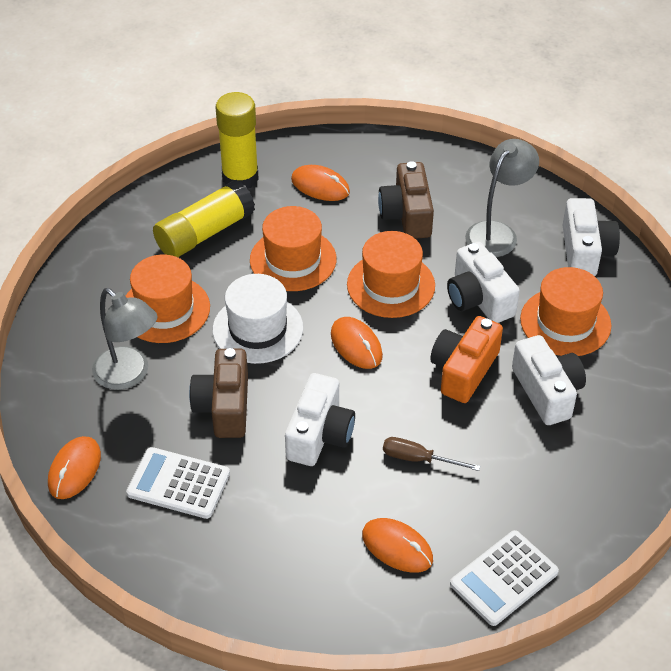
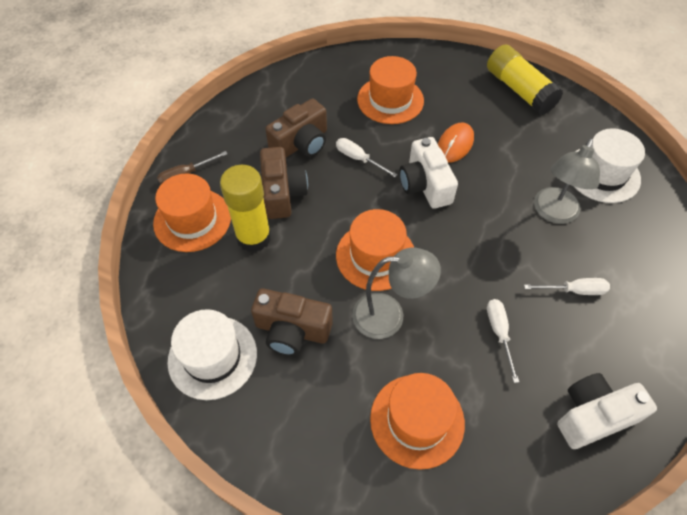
brown camera: [189,348,248,438] [378,161,434,239] = 2 -> [251,288,333,356] [260,147,308,219] [265,98,327,157] = 3
orange camera: [430,316,503,403] = 1 -> none = 0
orange mouse: [48,436,101,499] [291,165,350,201] [331,317,383,369] [362,518,433,573] = 4 -> [438,123,474,163] = 1
white calculator: [126,447,230,519] [450,530,559,626] = 2 -> none = 0
white camera: [285,373,355,466] [447,242,520,323] [512,335,586,425] [563,198,620,276] = 4 -> [399,137,458,209] [557,373,657,449] = 2
white hat: [213,274,303,364] = 1 -> [167,309,257,400] [575,128,645,203] = 2
white screwdriver: none = 0 -> [336,138,398,177] [487,299,519,383] [524,278,610,295] = 3

